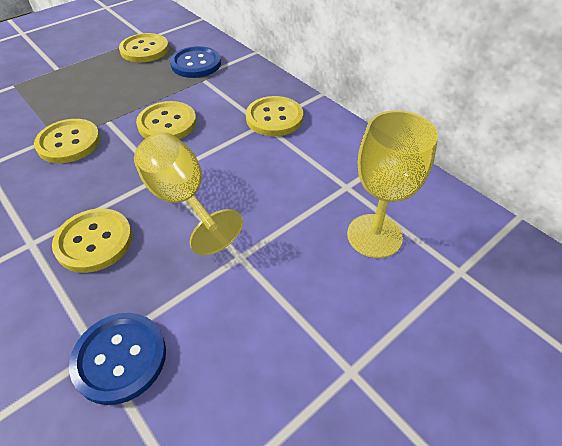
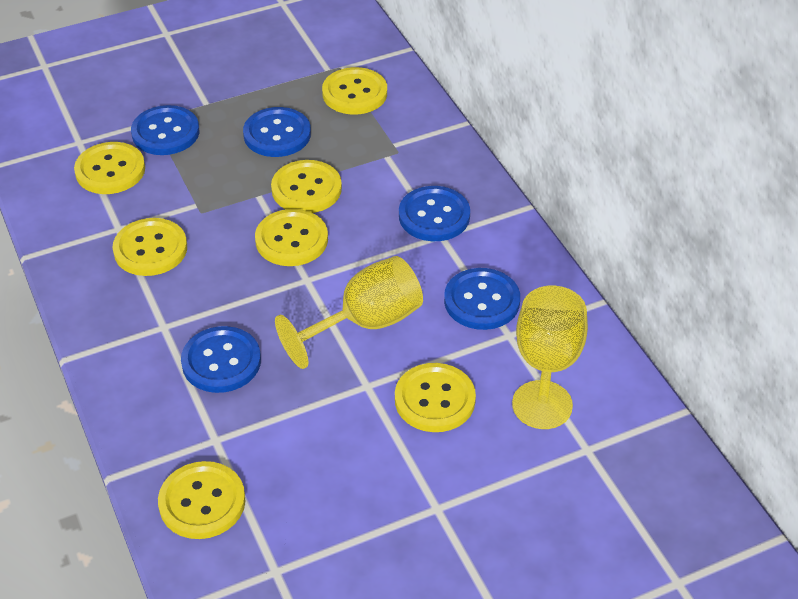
blue button: [69,313,166,405] [170,46,221,78] = 2 -> [131,105,199,155] [181,326,261,393] [243,107,311,157] [399,186,470,241] [444,268,520,330] = 5
yellow button: [34,119,100,163] [52,208,132,273] [119,33,169,62] [136,101,197,139] [246,96,303,136] = 5 -> [74,142,145,194] [113,218,187,276] [158,461,245,539] [255,209,328,266] [271,160,342,213] [322,67,387,114] [395,363,476,432] = 7

